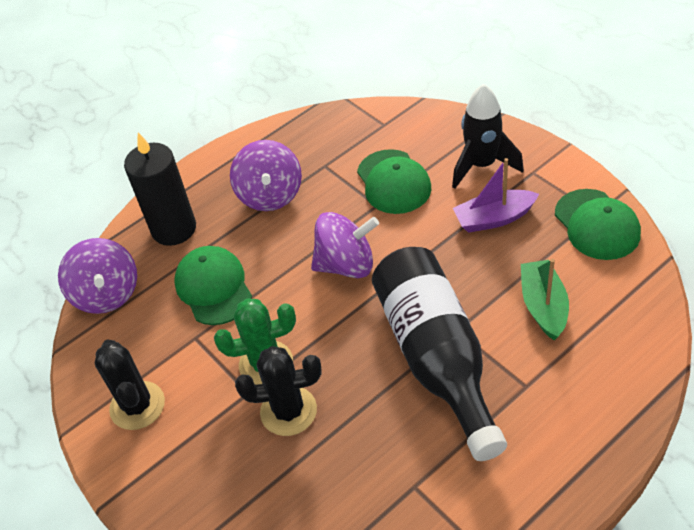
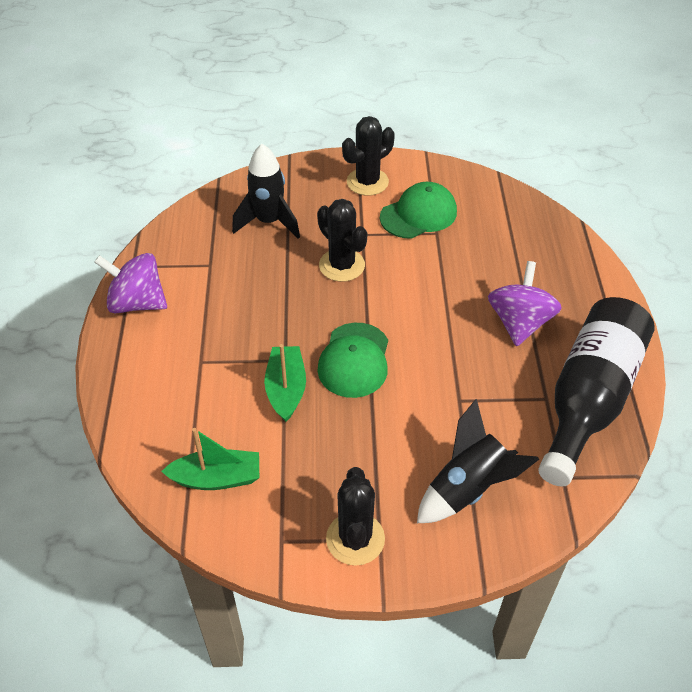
black cactus: [95,340,165,430] [235,346,322,436] = 2 -> [317,199,367,282] [326,467,385,566] [342,116,395,196] = 3
black candle: [124,132,196,246] = 1 -> none = 0
black rocket: [452,84,524,189] = 1 -> [232,144,300,239] [417,399,539,523] = 2
green boat: [521,259,569,340] = 1 -> [161,428,259,490] [264,344,306,422] = 2
green cactus: [214,298,296,385] = 1 -> none = 0
green cap: [174,246,252,325] [357,149,431,214] [555,189,641,260] = 3 -> [317,323,388,398] [380,182,457,239] = 2
purple boat: [453,158,539,233] = 1 -> none = 0
purple spinning top: [58,238,137,314] [230,140,302,211] [311,212,379,278] = 3 -> [94,253,167,313] [488,261,562,346] = 2

